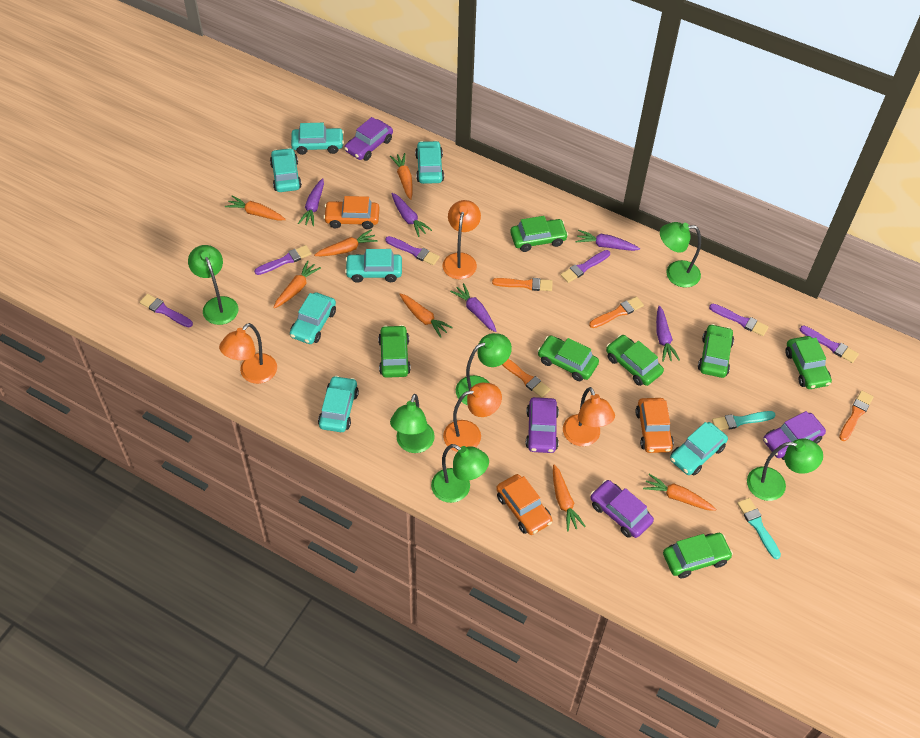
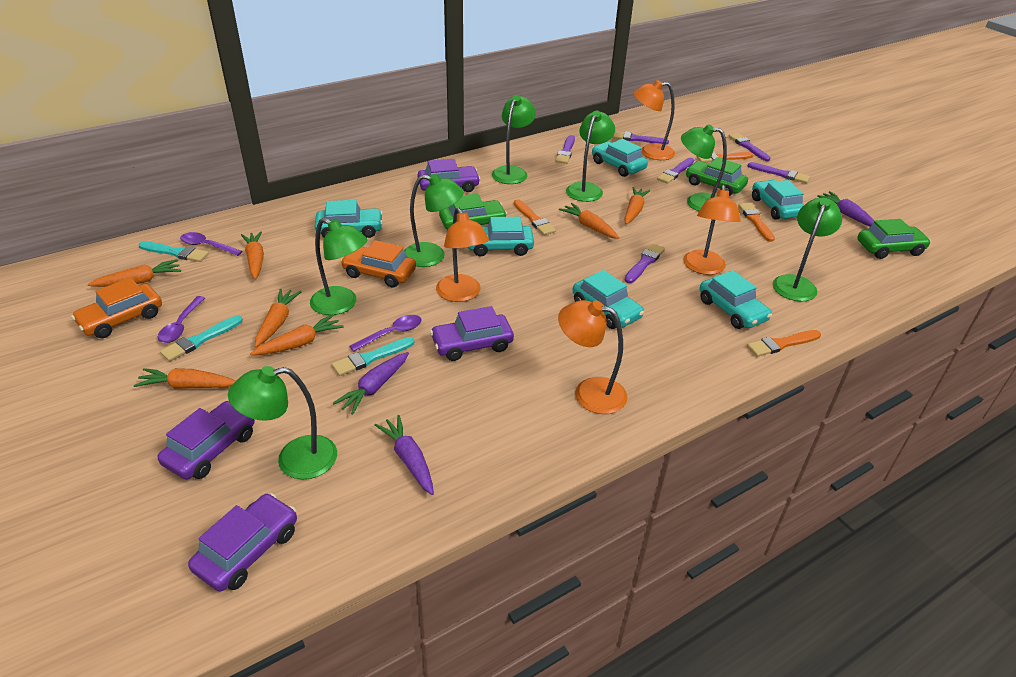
green car: [378,325,411,378] [510,216,568,252] [537,335,599,381] [606,335,664,386] [663,533,733,578] [698,324,734,378] [785,336,832,389] = 7 -> [439,193,507,229] [686,157,748,196] [857,219,931,259] = 3
green lamp: [188,245,239,325] [390,394,435,453] [431,444,489,503] [456,333,512,405] [660,222,701,288] [747,439,823,501] = 6 -> [228,366,337,479] [310,218,367,315] [404,174,464,267] [492,95,536,184] [566,111,615,202] [681,124,727,211] [773,198,842,302] = 7
orange car: [323,196,380,229] [496,474,552,535] [636,398,674,453] = 3 -> [71,278,162,338] [341,240,416,288] = 2
purple carrot: [298,178,324,226] [391,193,432,237] [450,283,497,332] [576,230,640,251] [656,306,680,362] = 5 -> [333,352,409,415] [375,415,434,495] [817,191,875,227] = 3
purple spoon: none = 0 -> [158,296,205,343] [180,232,242,256] [350,315,422,352] = 3
turquoise brush: [712,411,776,430] [737,498,781,559] = 2 -> [139,241,209,262] [160,315,243,361] [332,337,414,376] = 3
turquoise car: [270,148,302,192] [290,292,336,344] [291,123,344,155] [318,376,359,432] [345,249,402,283] [415,141,444,184] [670,422,728,475] = 7 -> [315,200,383,238] [468,217,534,257] [572,270,644,329] [592,139,648,177] [699,270,772,329] [752,180,804,220] = 6

